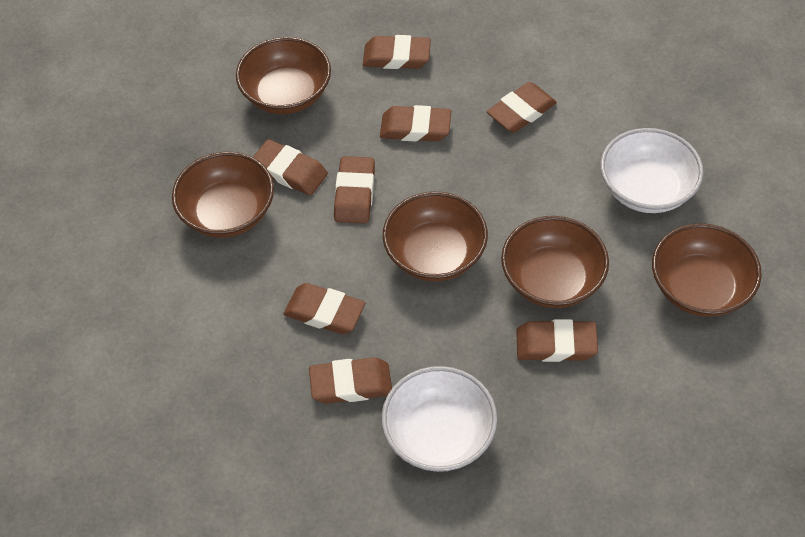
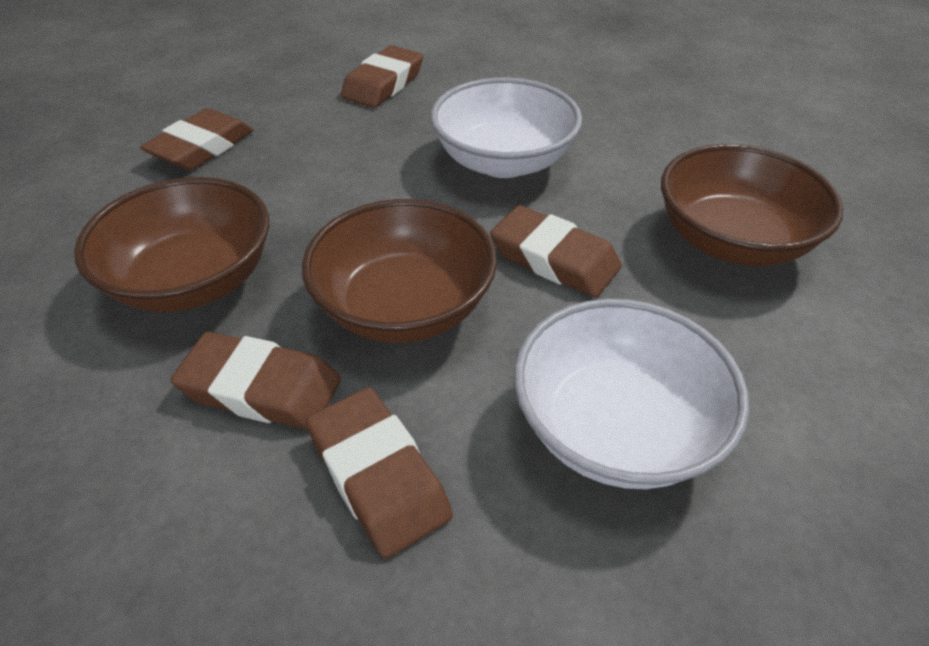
brown bowl: [172,152,274,238] [236,37,331,114] [383,192,488,281] [501,216,609,308] [652,223,762,317] = 5 -> [74,177,269,312] [302,199,497,343] [661,144,843,266] = 3
brown eraser: [253,139,328,196] [283,283,365,334] [309,357,392,404] [334,156,375,224] [363,35,431,69] [380,105,451,142] [487,82,557,133] [516,319,598,362] = 8 -> [140,108,253,170] [171,332,341,430] [306,387,453,558] [341,45,423,108] [490,205,622,298] = 5

